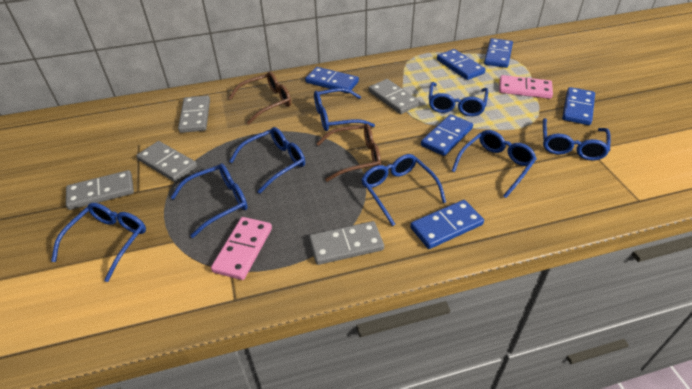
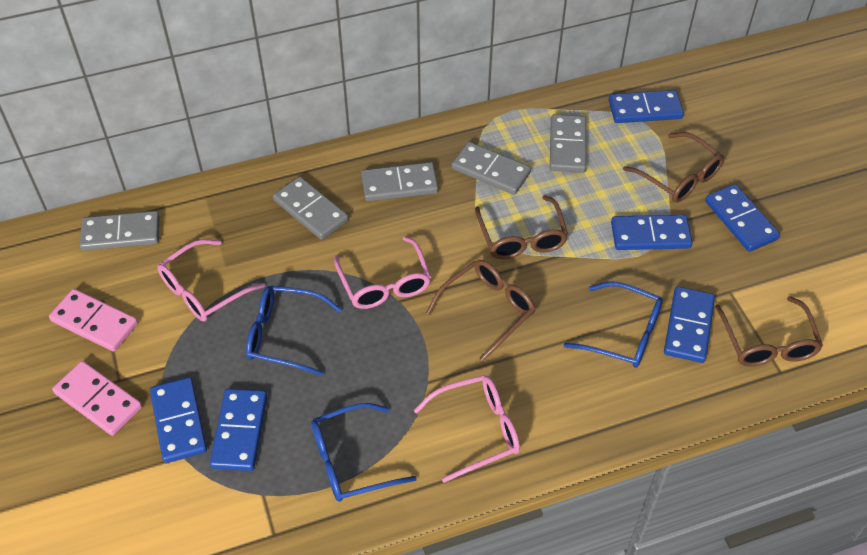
blue glasses: [51,203,146,282] [170,163,248,238] [229,127,305,194] [314,88,375,131] [361,154,446,226] [429,82,488,116] [452,130,537,198] [543,118,611,161] = 8 -> [246,285,342,376] [311,403,417,502] [564,282,663,368] = 3
brown glasses: [229,72,291,125] [316,124,381,182] = 2 -> [426,260,535,361] [475,195,568,259] [623,132,724,202] [715,296,823,367] = 4
pink glasses: none = 0 -> [157,239,265,322] [334,236,431,309] [414,375,520,483] = 3

